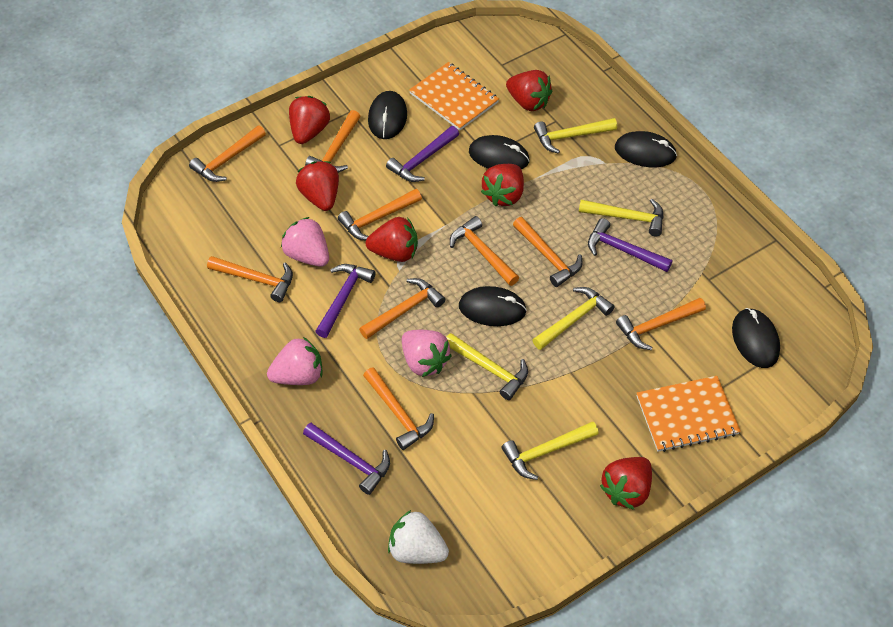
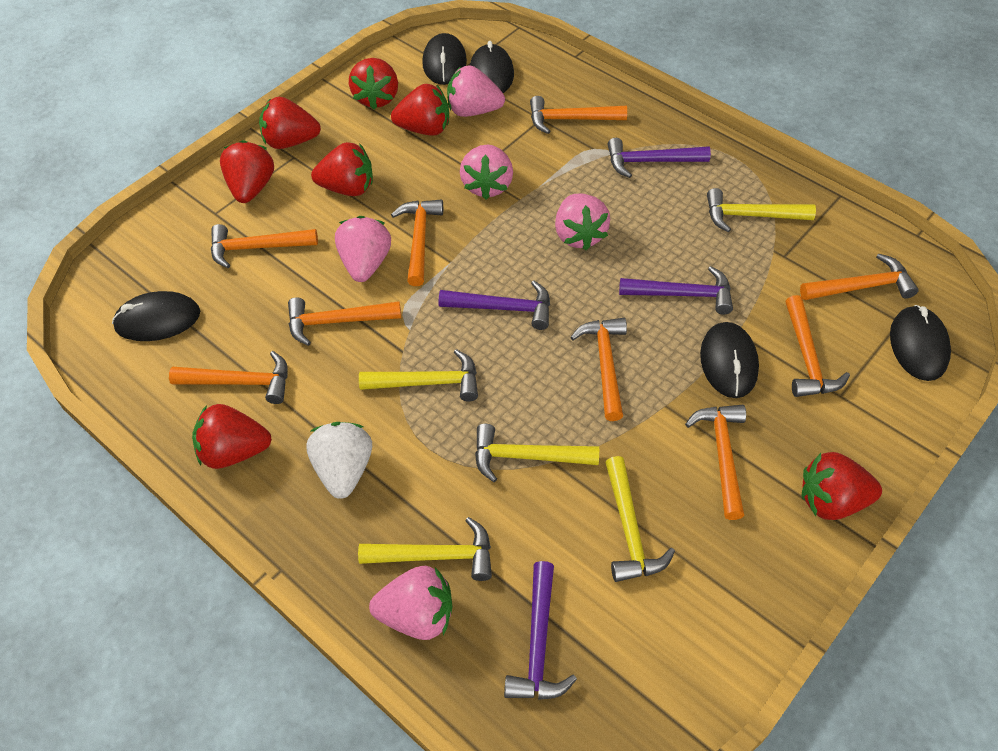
orange notebook: [409,62,499,131] [637,376,741,452] = 2 -> none = 0
pink strawberry: [267,337,322,385] [281,217,329,267] [402,330,452,377] = 3 -> [335,216,391,282] [369,566,452,640] [447,65,505,117] [460,144,513,199] [555,194,610,250] = 5
red strawberry: [289,96,330,144] [296,161,339,211] [366,217,418,262] [481,164,524,207] [506,70,553,111] [600,457,652,510] = 6 -> [192,404,272,469] [220,140,274,203] [259,97,321,149] [311,142,373,196] [349,58,398,110] [391,84,449,136] [802,452,882,520] = 7

